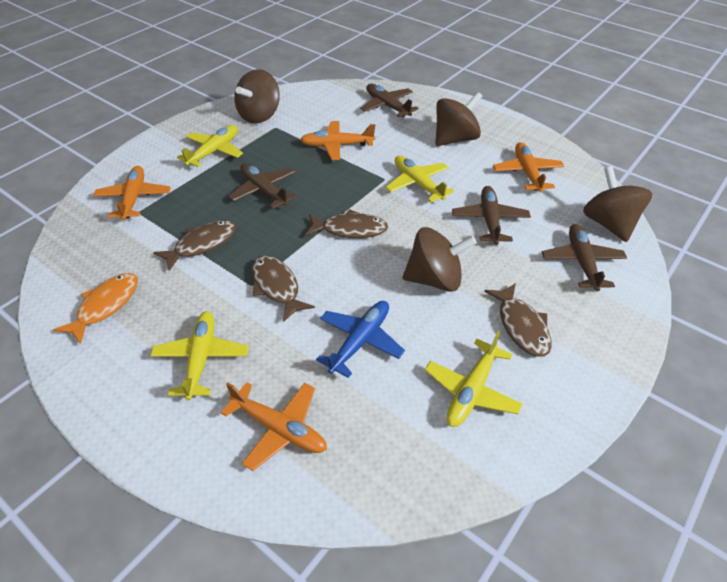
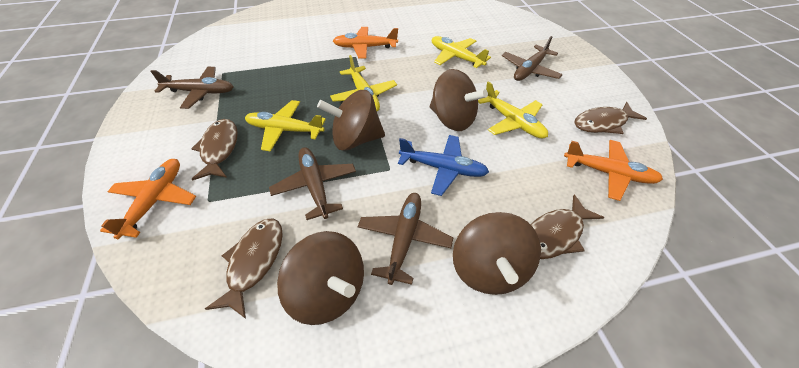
orange fish: [53,273,138,345] = 1 -> none = 0
orange plane: [93,166,171,221] [221,382,327,471] [300,121,375,160] [493,142,564,192] = 4 -> [100,159,196,239] [333,27,398,59] [564,140,663,201] = 3

